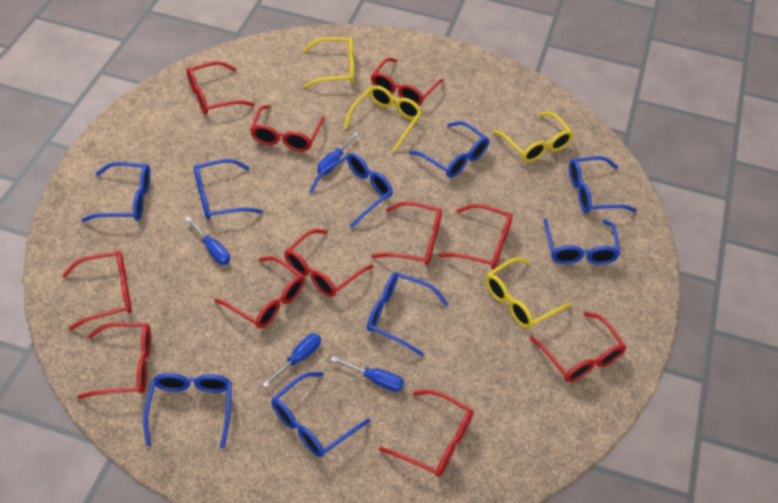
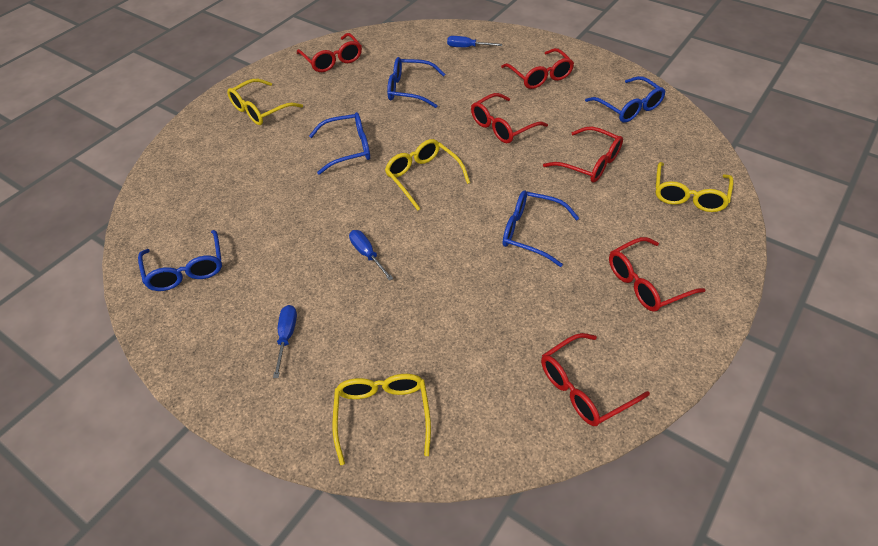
blue glasses: [82,162,150,222] [143,373,232,448] [194,159,263,220] [271,372,370,457] [309,153,393,228] [367,272,448,357] [409,121,489,178] [543,219,620,265] [569,156,637,213] = 9 -> [138,230,222,291] [309,112,370,175] [387,57,445,108] [503,191,579,267] [585,76,666,123] = 5
blue screwdriver: [186,217,230,265] [263,333,321,387] [317,132,358,175] [331,356,404,392] = 4 -> [273,305,297,378] [349,230,393,281] [447,36,502,47] = 3
red glasses: [63,251,132,330] [77,322,151,399] [187,61,255,114] [214,256,305,328] [250,105,324,152] [284,229,373,297] [371,58,444,106] [371,201,442,265] [379,390,473,477] [439,204,513,269] [530,312,626,382] = 11 -> [297,33,362,72] [471,93,548,143] [501,48,574,89] [541,333,650,426] [543,126,623,183] [609,237,705,312] = 6

